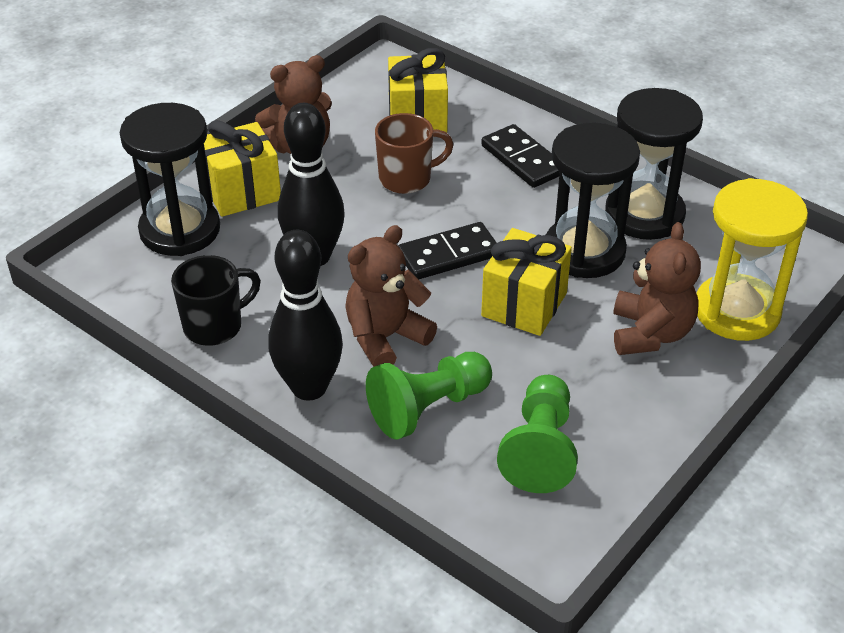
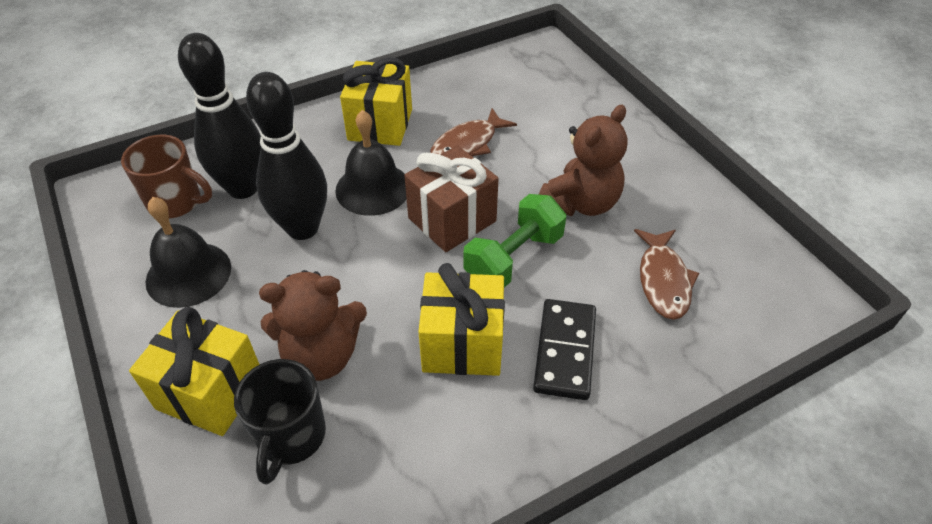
black bell: none = 0 -> [146,197,231,308] [335,110,407,216] = 2
black domino: [398,222,497,280] [481,124,560,188] = 2 -> [533,299,596,400] = 1
black hourglass: [120,103,220,256] [546,123,640,278] [605,88,703,240] = 3 -> none = 0
brown fish: none = 0 -> [430,108,517,156] [634,229,699,320] = 2
brown gift: none = 0 -> [404,145,499,252] = 1
brown teddy bear: [255,55,332,154] [345,225,437,367] [613,222,701,355] = 3 -> [259,270,367,381] [539,105,628,216] = 2
green dumbbell: none = 0 -> [463,194,566,288] = 1
green pawn: [366,352,492,440] [497,375,578,493] = 2 -> none = 0
yellow hourglass: [696,178,808,341] = 1 -> none = 0

